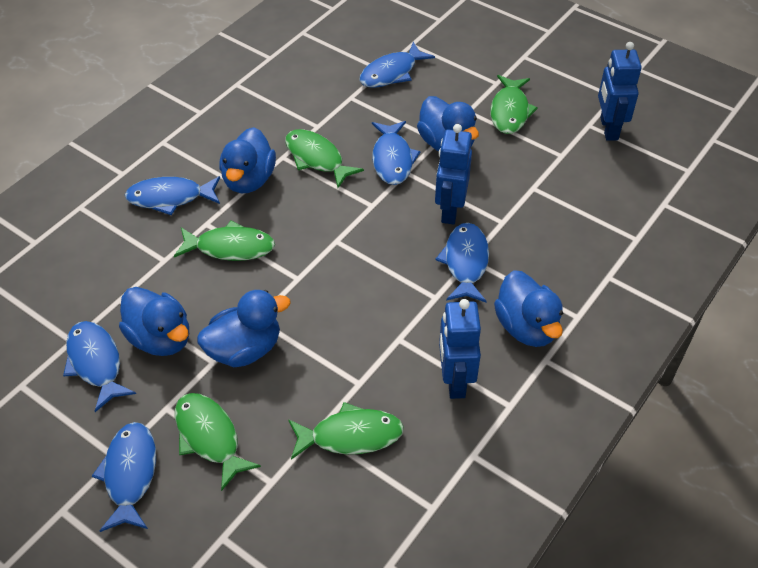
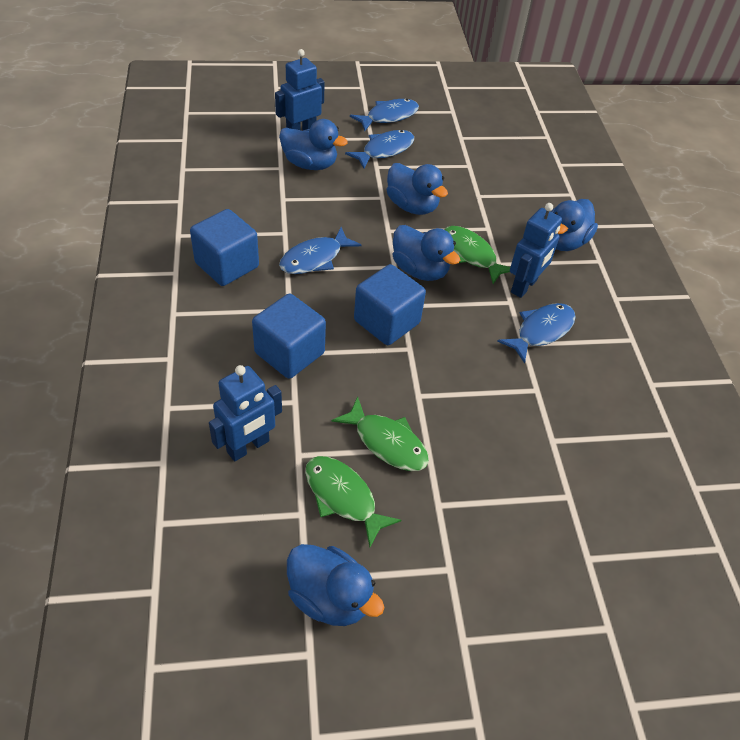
blue cube: none = 0 -> [190,209,259,286] [252,294,326,379] [354,264,426,345] = 3
blue fish: [63,321,136,412] [92,422,156,532] [125,176,220,215] [359,42,435,88] [372,121,420,185] [435,223,489,302] = 6 -> [279,227,361,274] [345,130,414,169] [350,99,419,131] [497,303,576,364] = 4
green fish: [174,221,275,261] [175,393,261,491] [285,129,364,188] [288,402,404,460] [490,75,538,134] = 5 -> [305,456,401,547] [332,397,429,471] [444,226,510,284] = 3

